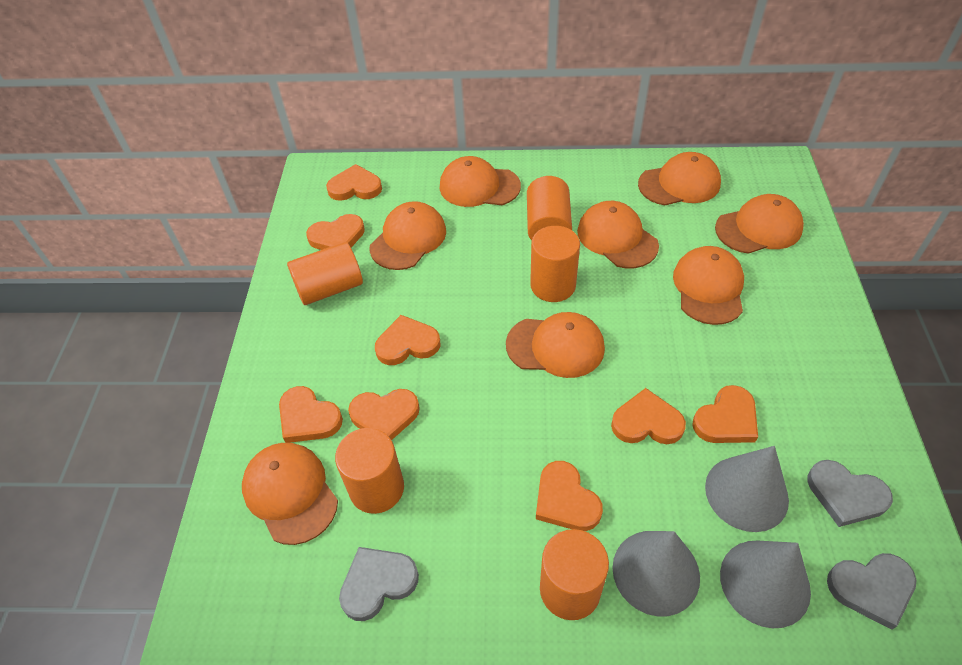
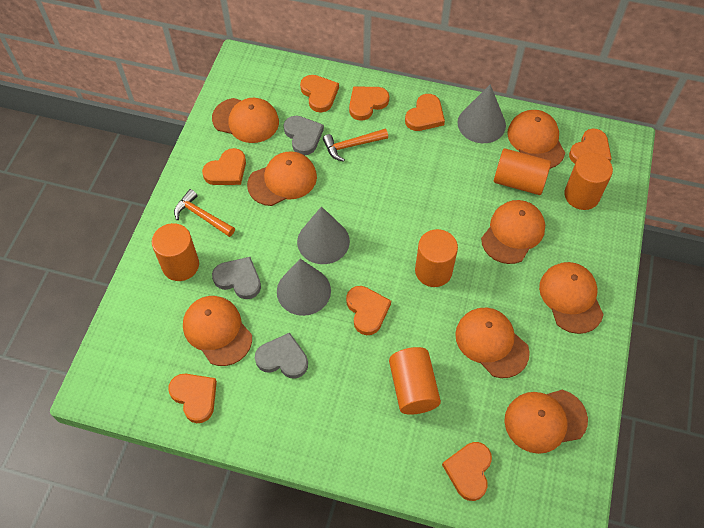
orange hammer: none = 0 -> [174,189,235,237] [323,129,388,162] = 2

